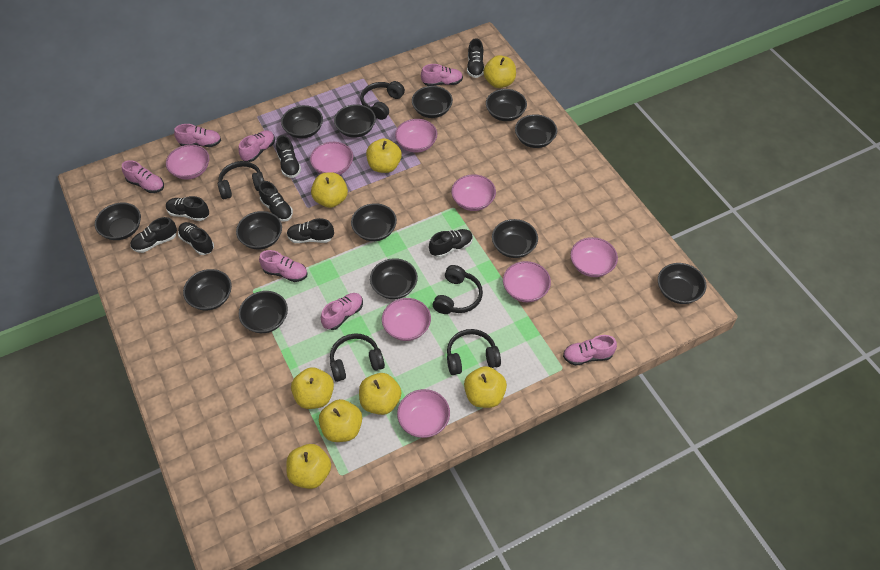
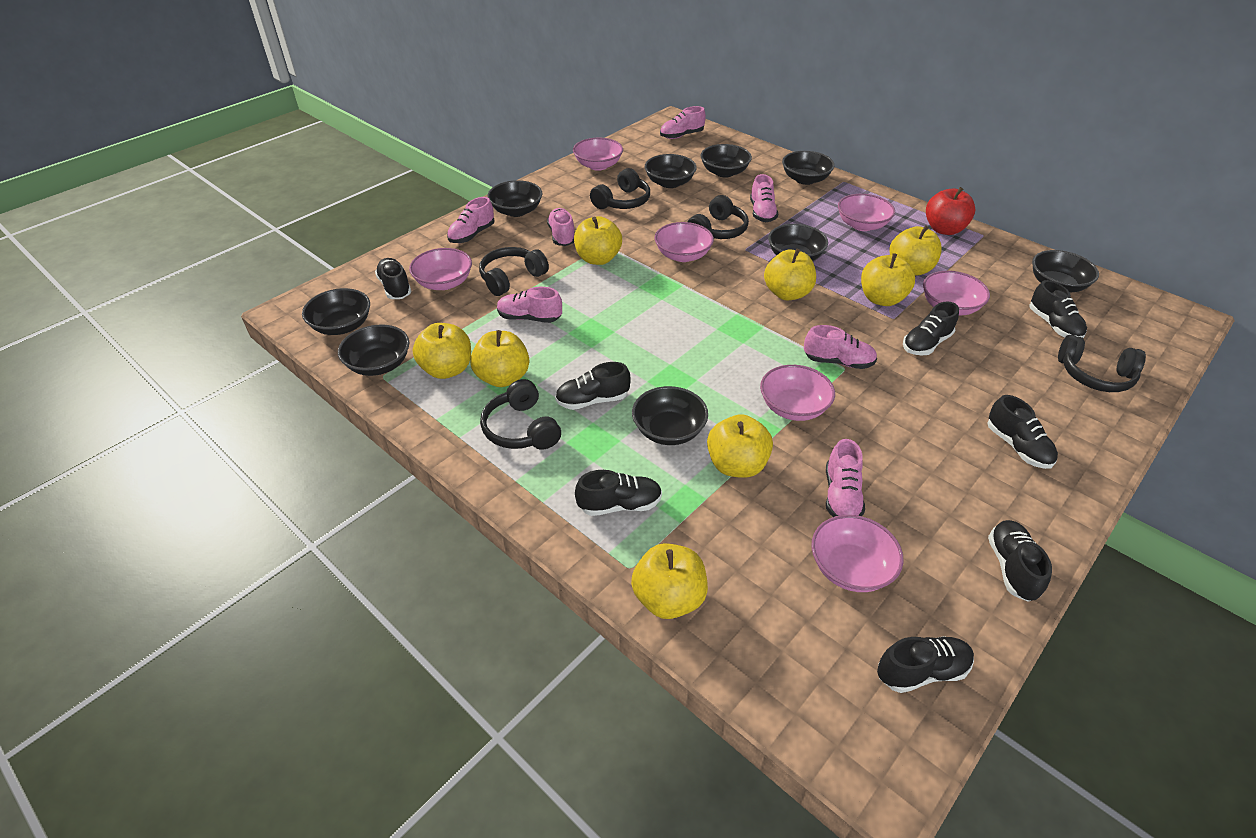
black bowl: [95,203,141,240] [183,269,232,310] [236,211,282,250] [239,291,288,333] [281,105,323,138] [334,104,376,138] [351,203,397,241] [370,258,418,299] [412,86,453,118] [486,89,527,121] [492,219,538,258] [515,114,557,148] [658,263,706,304] = 13 -> [302,288,370,335] [338,324,409,376] [487,180,542,217] [632,386,708,445] [645,154,697,188] [701,144,752,178] [768,224,828,261] [782,151,835,185] [1032,250,1099,293] = 9
pink bowl: [166,145,209,180] [310,142,353,175] [382,298,431,341] [395,119,437,153] [397,389,450,438] [451,174,496,211] [503,261,551,302] [570,237,618,277] = 8 -> [409,248,472,290] [573,138,623,171] [655,222,714,262] [760,365,835,421] [811,515,904,592] [838,194,895,231] [923,271,990,315] = 7
red apple: none = 0 -> [926,187,975,235] = 1

